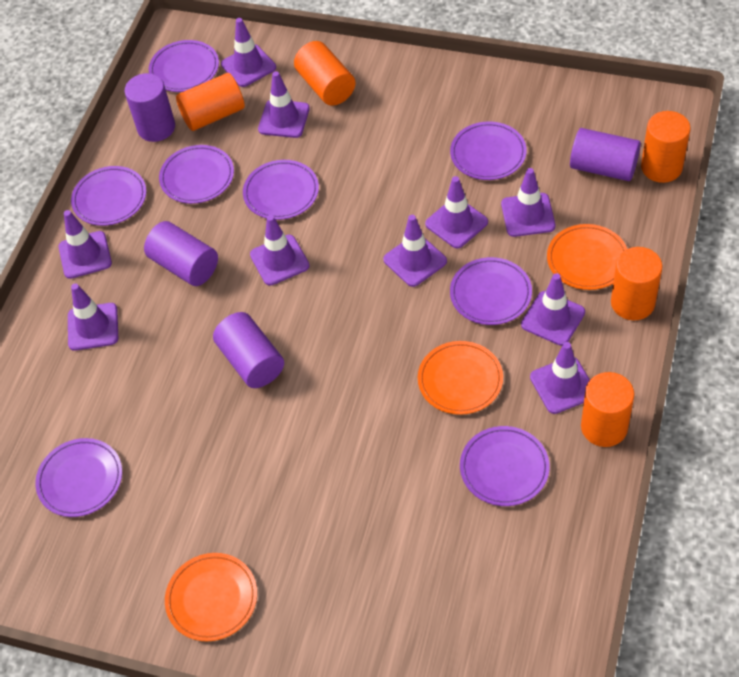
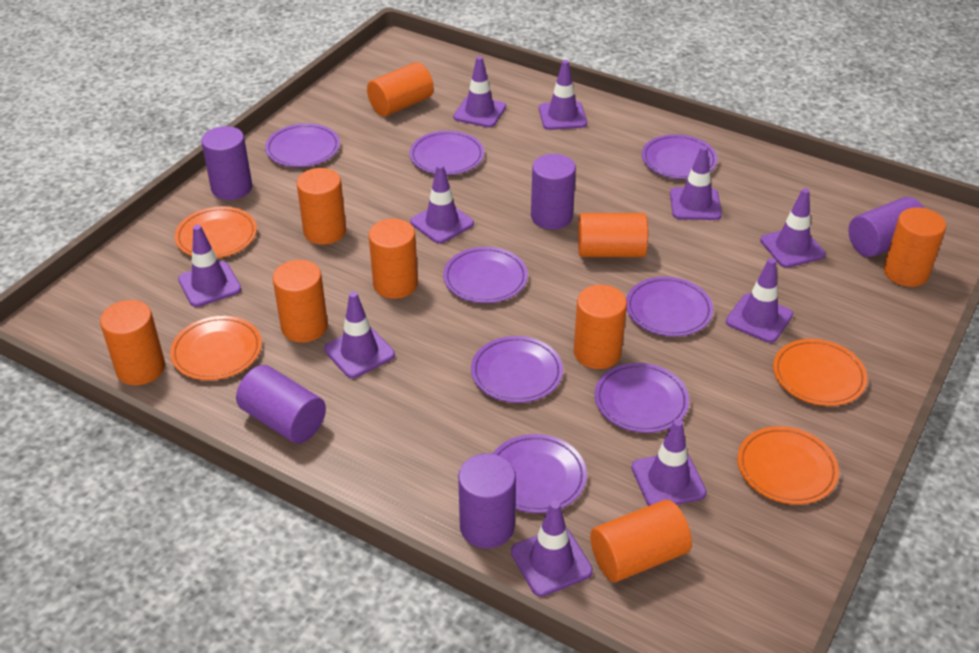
orange cylinder: [176,73,245,131] [294,41,356,106] [581,372,634,447] [611,247,663,320] [641,111,691,183] = 5 -> [100,300,165,385] [272,260,328,343] [297,168,346,245] [367,62,434,117] [369,219,418,299] [574,285,627,369] [578,213,648,257] [590,500,692,582] [884,207,946,287] = 9
orange plate: [165,553,257,641] [418,341,503,415] [547,224,627,290] = 3 -> [170,316,262,380] [175,207,257,258] [737,426,839,504] [773,339,867,406] = 4
purple cylinder: [125,73,175,142] [144,221,218,286] [213,312,284,388] [570,128,641,181] = 4 -> [201,126,252,200] [236,365,326,443] [458,453,516,548] [531,154,576,230] [849,197,924,257] = 5

